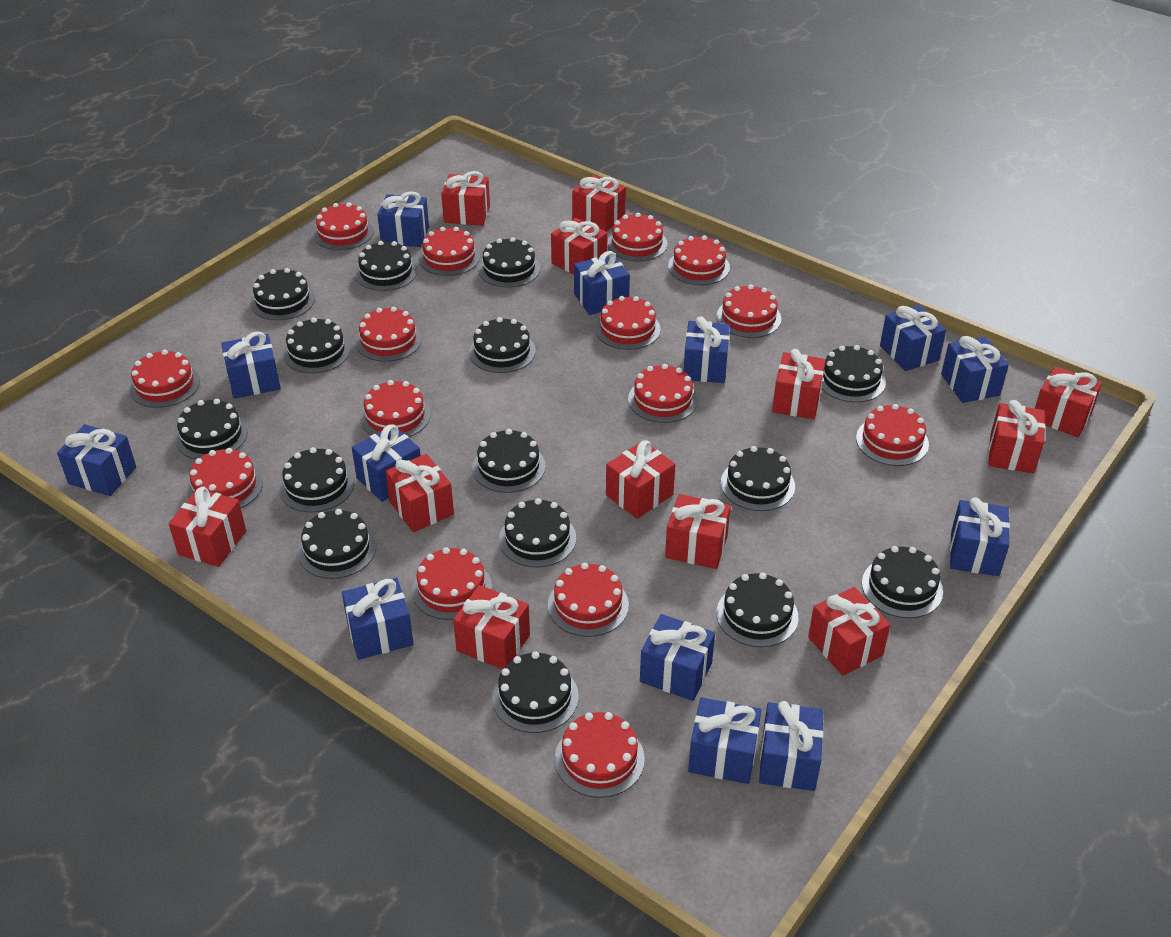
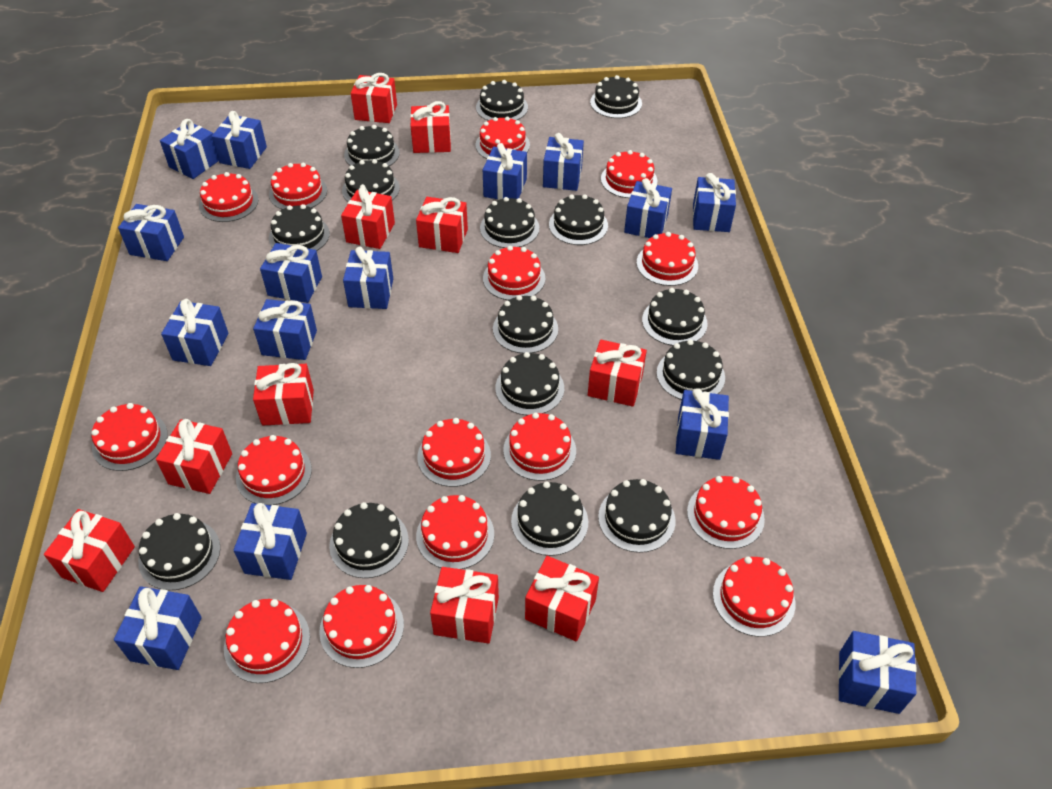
blue gift: [57,424,136,496] [221,331,281,399] [342,578,414,660] [352,424,421,502] [377,191,429,247] [574,251,630,315] [640,614,715,701] [684,316,730,383] [688,697,761,784] [759,701,823,791] [880,305,946,371] [941,336,1009,403] [950,497,1010,576] = 13 -> [114,586,202,670] [118,204,184,261] [160,119,219,179] [161,299,229,366] [212,111,267,169] [233,503,307,580] [253,299,317,360] [260,243,322,303] [343,246,393,309] [483,143,527,200] [543,133,584,191] [624,178,672,238] [676,388,729,460] [693,173,736,232] [838,631,917,714] = 15
red gift: [169,487,246,567] [385,454,454,532] [441,171,490,226] [453,585,530,670] [551,218,607,274] [572,175,626,232] [606,440,675,519] [665,494,731,569] [772,349,826,419] [808,587,890,676] [989,400,1045,474] [1035,366,1102,437] = 12 -> [44,509,135,592] [156,419,232,494] [253,363,314,425] [341,187,395,249] [351,73,397,123] [410,101,451,153] [416,197,468,253] [430,567,499,644] [525,556,599,642] [588,340,647,407] = 10

